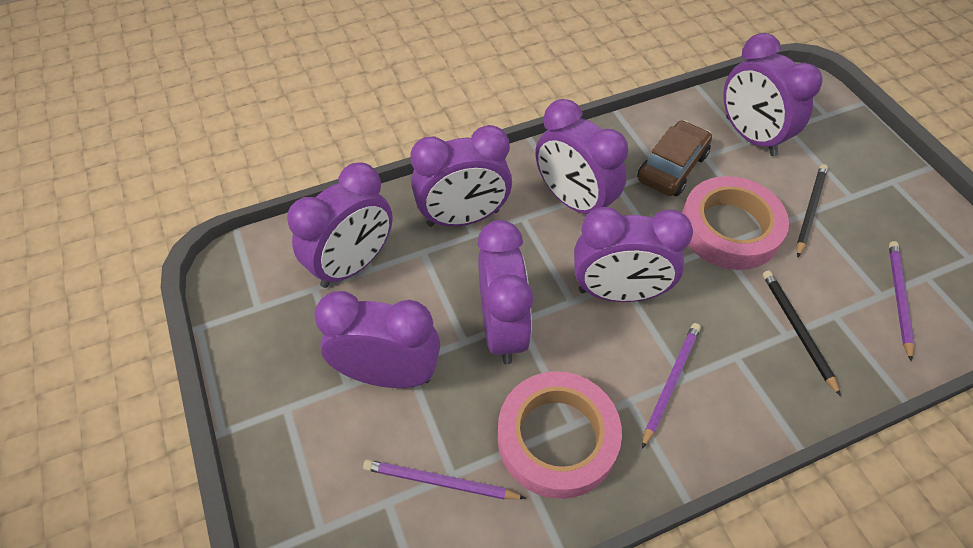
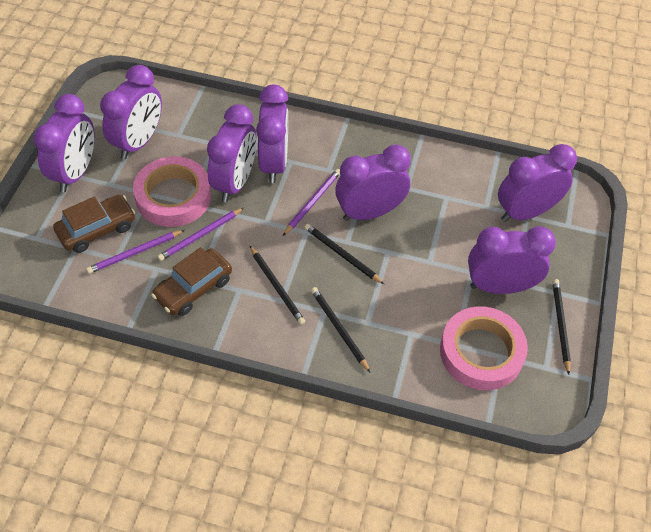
black pencil: [763,270,841,396] [797,164,828,257] = 2 -> [250,246,305,325] [304,224,384,284] [311,287,370,372] [552,279,571,375] = 4
brown car: [637,120,712,196] = 1 -> [53,194,135,253] [151,247,232,316] = 2

